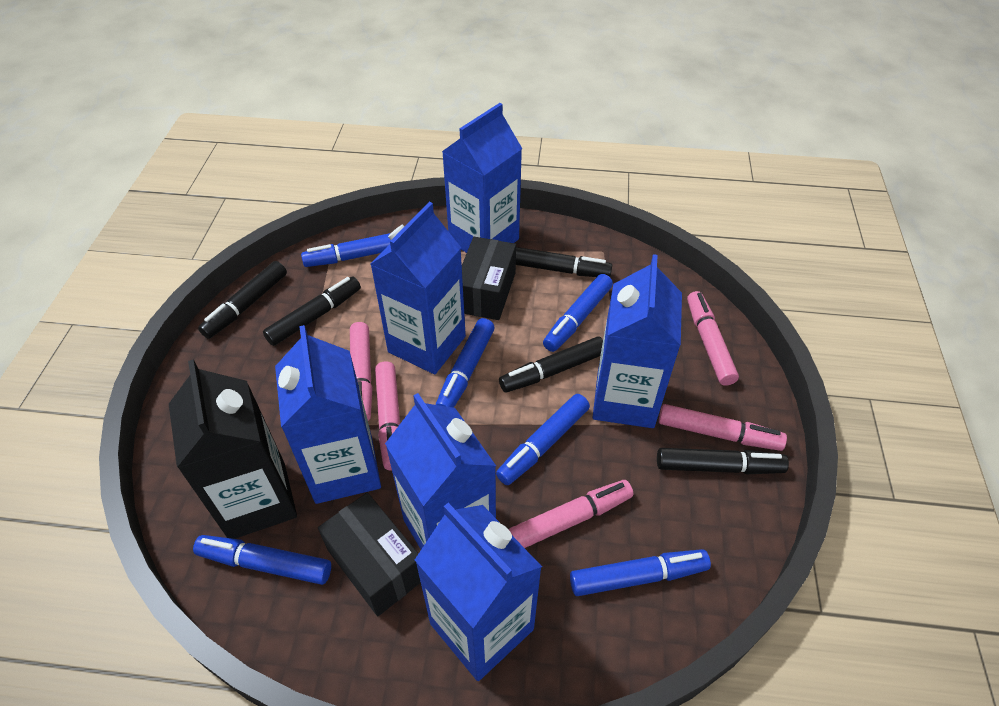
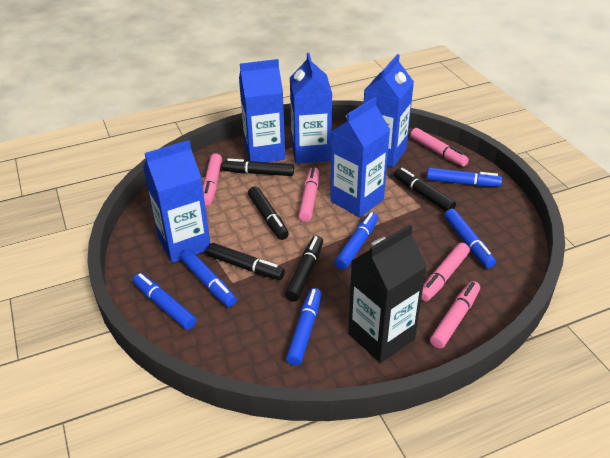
black box: [318,492,421,616] [462,237,516,320] = 2 -> none = 0
blue carton: [275,325,381,504] [370,202,466,374] [385,393,496,549] [415,503,542,681] [442,103,522,253] [592,254,682,428] = 6 -> [143,140,210,263] [239,59,285,162] [290,53,332,164] [330,97,390,217] [364,54,414,167] = 5

